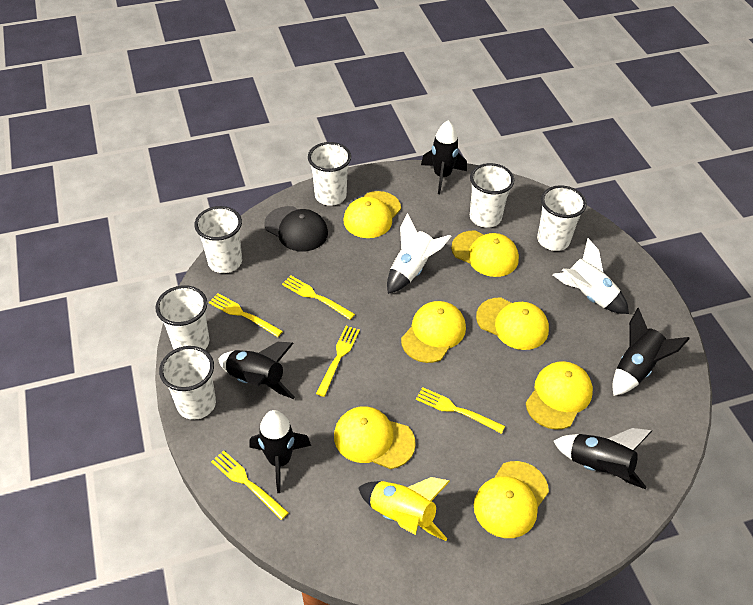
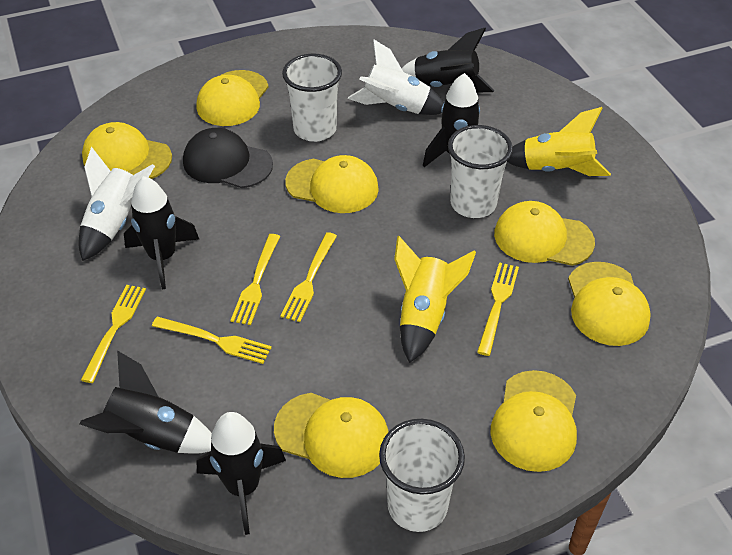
white cup: [155,285,209,350] [159,346,216,420] [194,206,242,273] [308,142,351,206] [470,163,514,228] [537,185,587,251] = 6 -> [282,54,342,142] [379,419,465,532] [448,125,513,218] = 3
yellow rocket: [358,477,450,541] = 1 -> [394,236,476,363] [507,107,611,176] = 2

